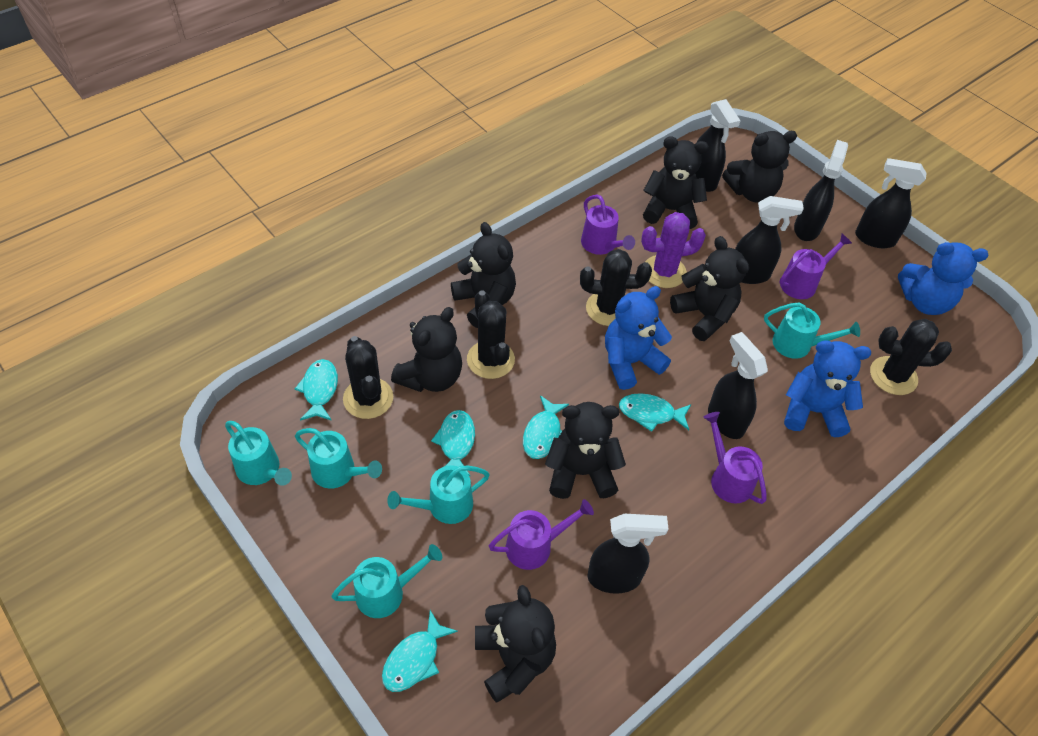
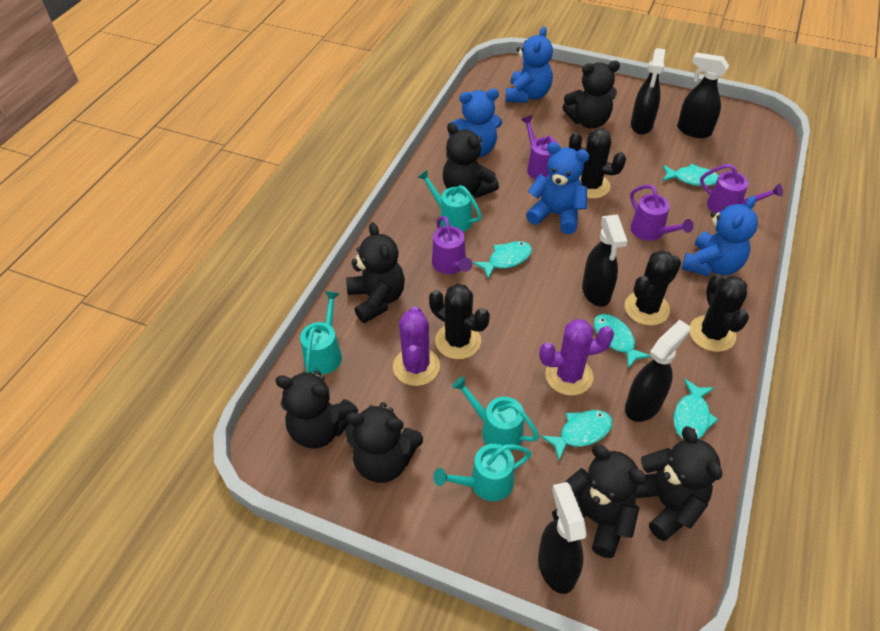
black spray bottle: [587,514,669,594] [695,99,740,192] [708,332,768,439] [735,196,804,284] [794,140,848,241] [855,158,927,248] = 6 -> [538,482,587,594] [582,215,627,307] [625,320,690,422] [631,48,666,135] [677,52,729,138] = 5
blue teddy bear: [605,286,672,390] [784,340,871,437] [898,242,988,315] = 3 -> [449,89,502,157] [505,27,553,103] [526,142,589,234] [682,196,758,277] = 4
purple cactus: [641,212,706,288] = 1 -> [393,306,440,386] [539,319,614,396] = 2
turquoise watering can: [225,421,292,486] [295,428,382,489] [332,544,442,618] [387,465,490,524] [764,302,860,359] = 5 -> [300,291,342,375] [418,169,482,232] [433,444,532,501] [452,376,539,451] = 4

